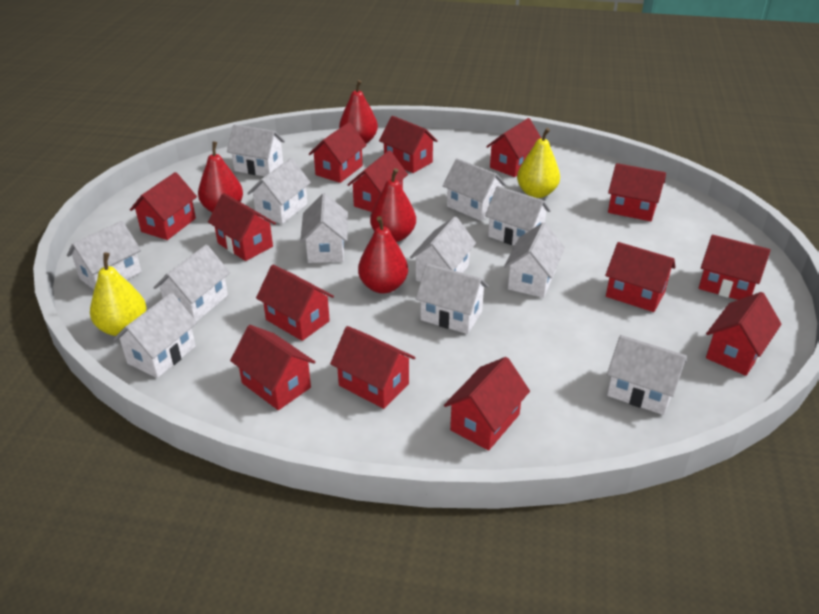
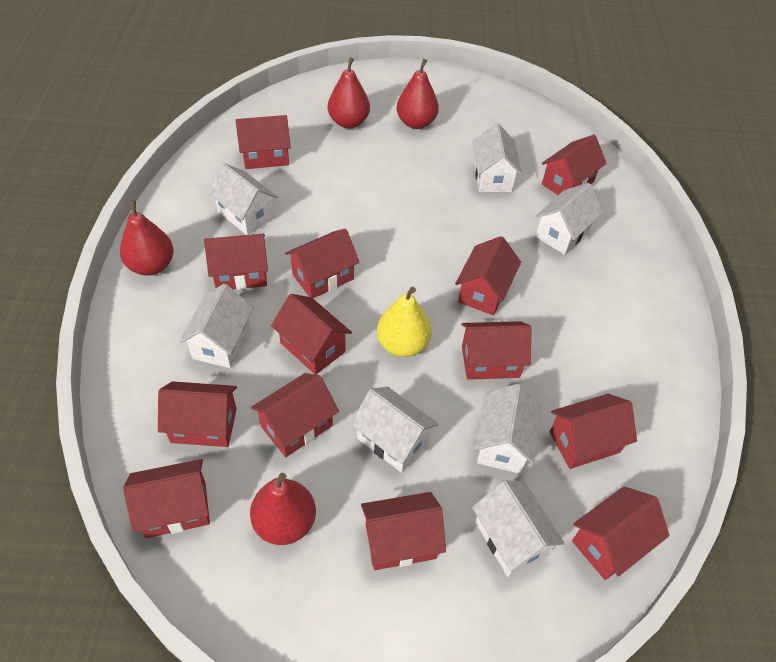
red house: [130,172,197,240] [208,193,276,261] [230,325,315,410] [256,265,334,341] [309,122,367,183] [330,326,416,409] [347,150,408,212] [379,116,438,173] [444,357,530,451] [486,118,541,177] [605,242,676,312] [608,163,666,222] [699,235,771,300] [706,292,782,376] = 14 -> [123,459,210,538] [158,381,237,447] [204,234,268,290] [235,115,291,169] [251,373,339,457] [271,294,352,375] [285,228,360,298] [361,492,446,570] [455,236,521,315] [462,321,532,380] [542,134,607,195] [550,394,637,469] [572,486,670,580] = 13
white house: [67,221,141,289] [113,293,197,378] [153,245,230,322] [227,124,285,176] [247,158,311,224] [300,193,348,263] [410,216,476,282] [415,264,489,334] [443,158,507,221] [485,186,551,246] [504,222,565,298] [607,335,687,415] = 12 -> [179,284,254,368] [208,163,278,235] [350,387,439,473] [472,480,565,577] [473,123,522,192] [474,384,542,474] [535,183,603,255] = 7
yellow pear: [90,252,147,336] [517,128,560,198] = 2 -> [377,287,431,357] = 1

